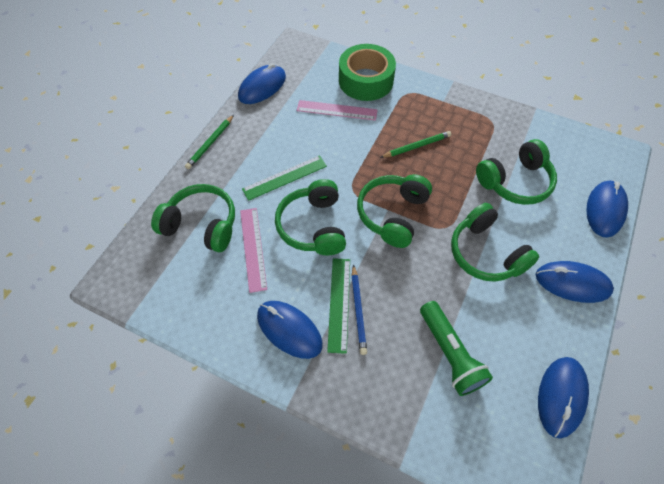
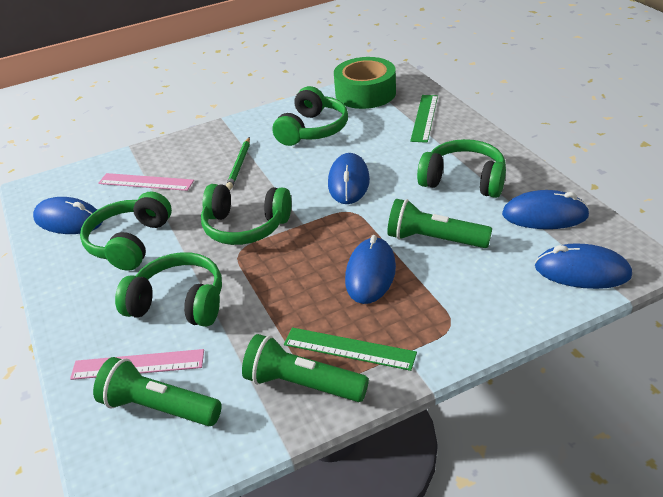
blue pencil: [351,264,367,355] = 1 -> none = 0
green flashlight: [420,301,493,396] = 1 -> [93,357,222,426] [242,334,369,402] [387,199,492,248] = 3
green pencil: [185,115,234,169] [380,131,451,158] = 2 -> [226,137,250,190] = 1

